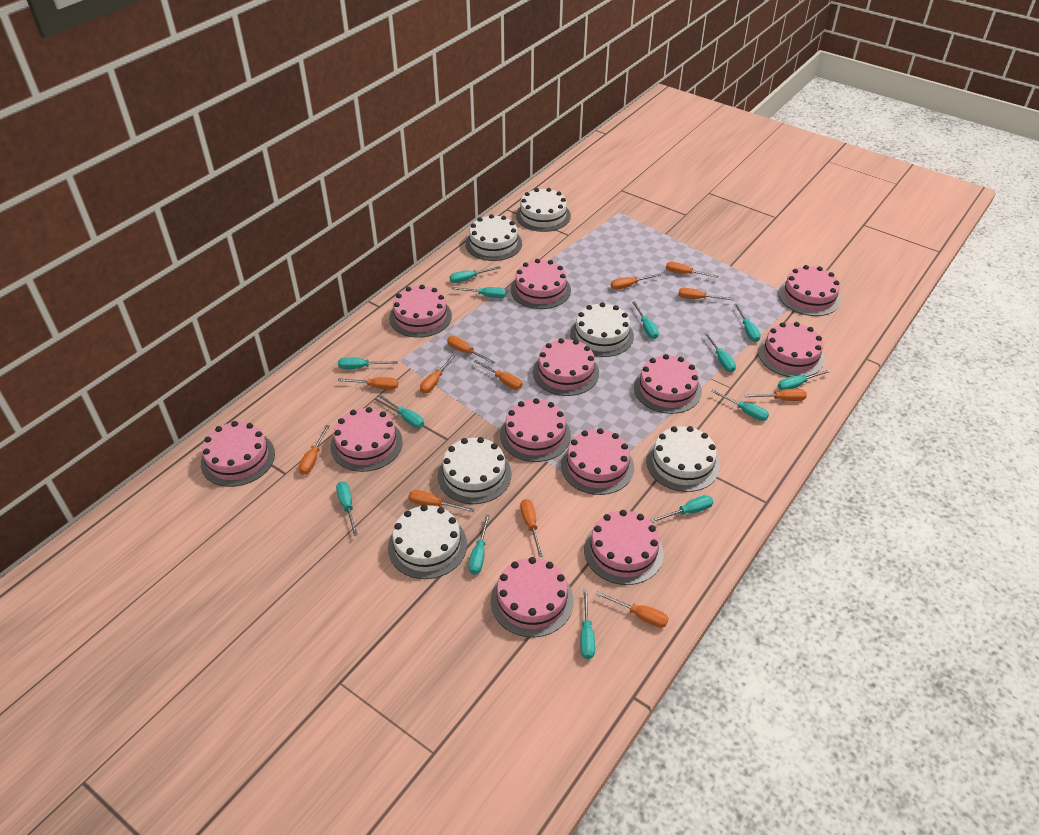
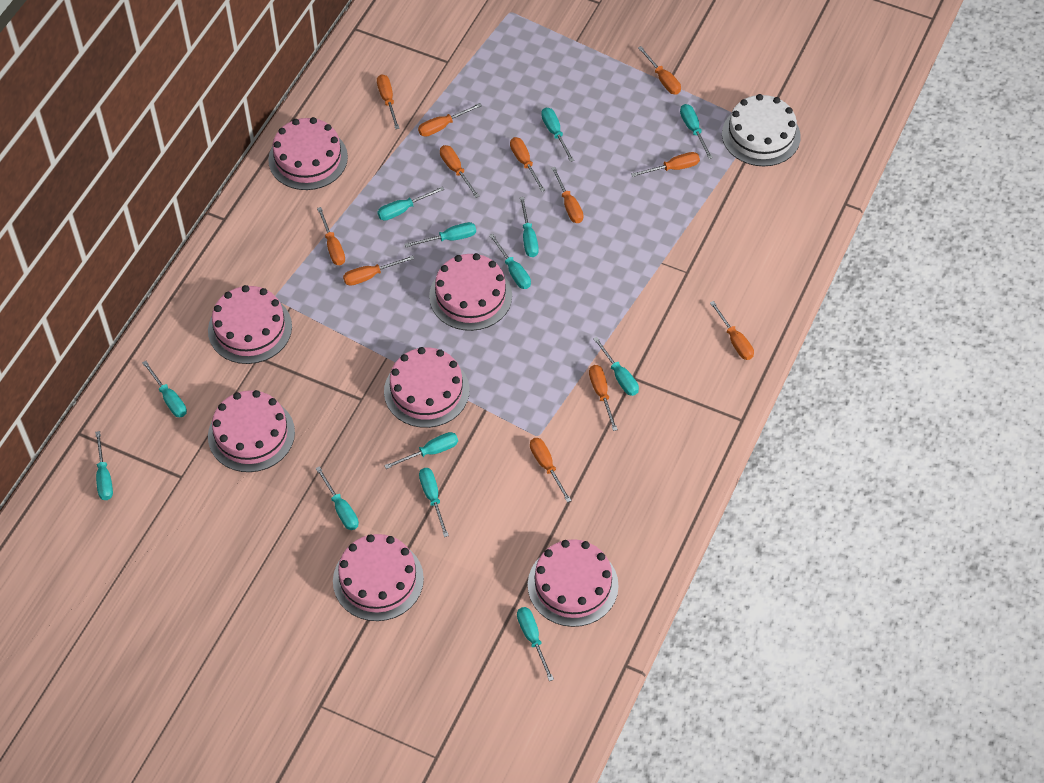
pink cake: [201,421,275,487] [330,407,403,472] [389,285,452,338] [491,557,573,637] [500,398,571,462] [511,259,571,309] [533,338,599,396] [561,428,634,495] [584,510,664,585] [634,354,702,414] [758,322,825,377] [778,265,841,316] = 12 -> [208,285,292,364] [208,390,295,472] [268,117,348,190] [333,534,424,621] [384,347,469,428] [429,253,512,331] [528,539,619,627] = 7
white cake: [388,505,467,579] [438,437,511,504] [465,214,522,261] [516,188,571,232] [570,302,634,357] [646,426,720,492] = 6 -> [722,94,801,166] = 1

